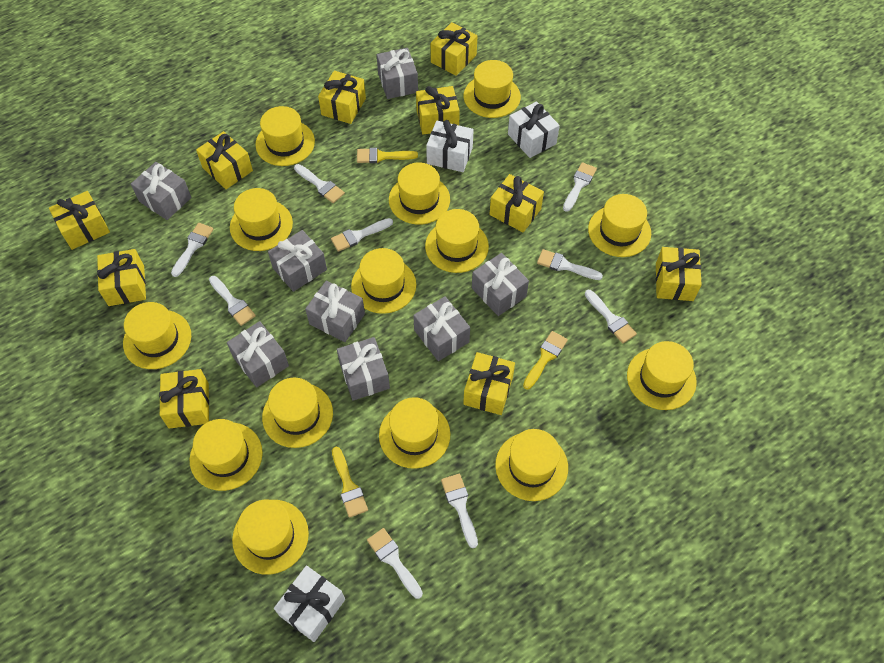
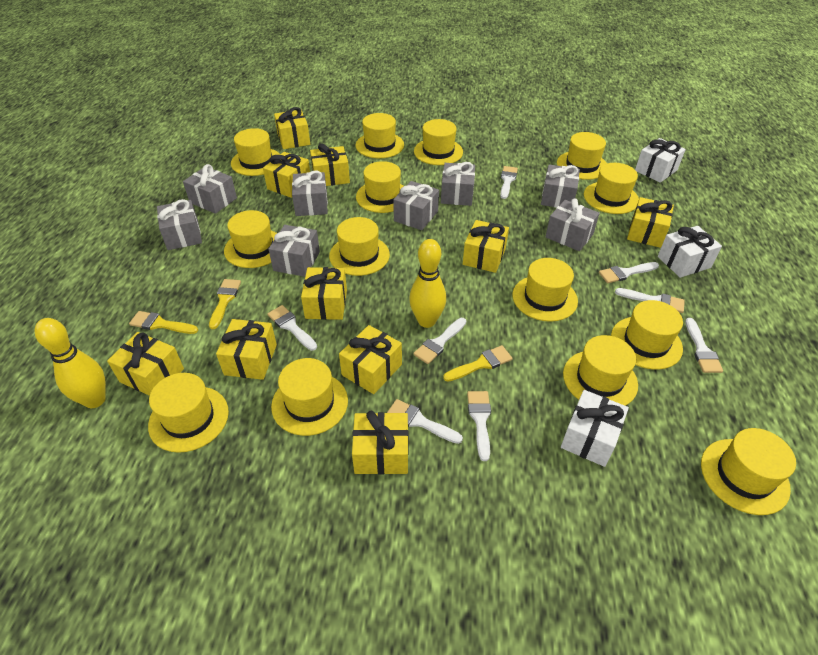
white brush: [171,223,213,277] [209,276,256,326] [294,164,345,203] [331,218,393,252] [367,528,423,599] [441,474,478,548] [537,249,603,280] [563,162,597,212] [585,290,637,343] = 9 -> [267,305,317,351] [387,399,463,444] [413,318,466,364] [467,391,491,461] [500,166,518,199] [599,262,659,283] [615,288,685,313] [685,318,723,373] = 8
yellow bowling pin: none = 0 -> [34,318,106,408] [409,239,446,328] = 2

